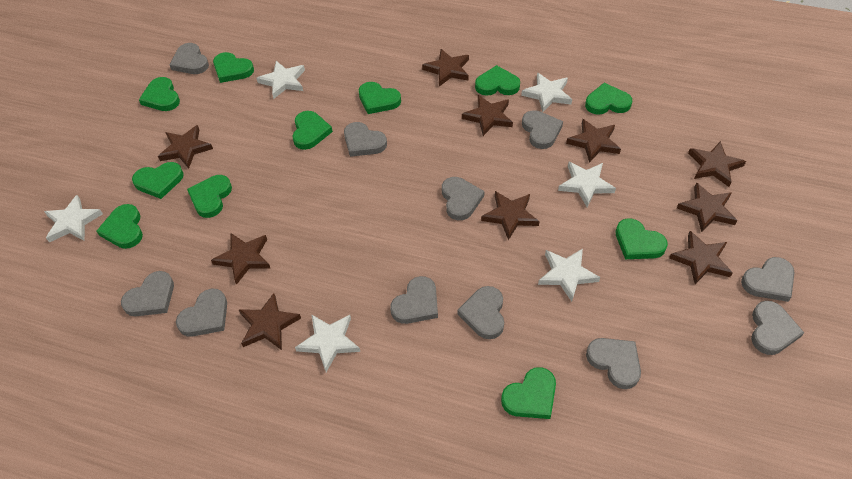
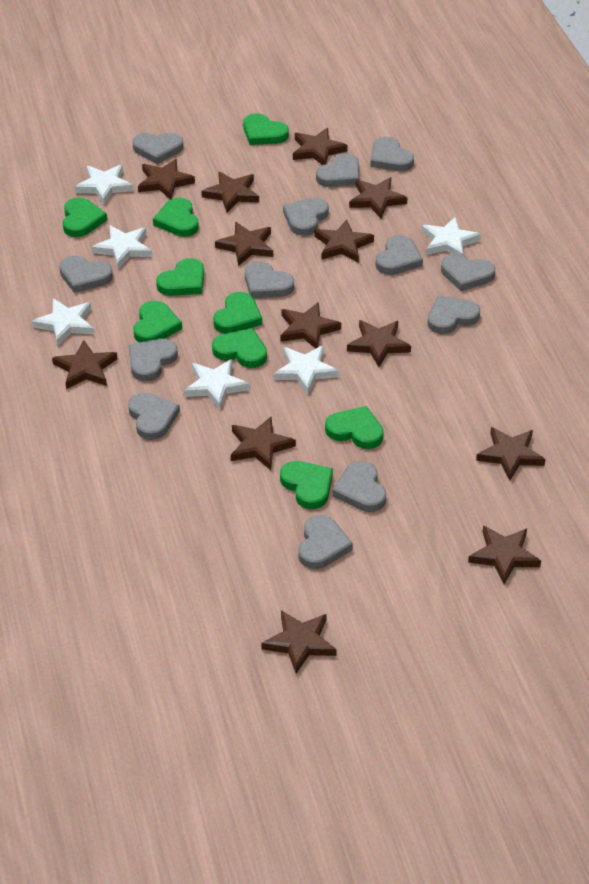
brown star: [158,125,213,169] [211,233,271,285] [239,293,301,350] [422,49,469,87] [462,95,513,136] [481,191,540,240] [566,119,621,163] [669,231,733,284] [677,183,738,232] [688,141,746,187] = 10 -> [52,340,117,389] [138,159,195,200] [201,171,259,212] [215,222,273,266] [231,416,296,470] [261,610,337,674] [281,302,341,349] [293,128,348,165] [315,220,374,263] [347,320,411,367] [349,177,408,218] [468,526,541,584] [476,427,545,480] = 13
green heart: [97,204,143,249] [132,162,184,199] [139,77,180,111] [187,175,232,218] [213,52,254,83] [292,111,333,150] [359,82,401,114] [475,65,520,96] [501,367,556,419] [585,83,632,115] [616,218,668,259] = 11 -> [63,197,107,237] [134,301,182,343] [153,198,199,237] [156,258,204,296] [212,328,267,368] [213,292,262,334] [243,113,289,145] [280,461,333,509] [325,406,384,449] = 9
grey heart: [121,271,174,316] [170,43,209,74] [176,289,227,337] [344,122,387,157] [390,276,438,324] [442,177,485,220] [457,286,504,339] [522,110,563,149] [586,338,641,389] [741,257,795,302] [751,301,804,355] = 11 -> [59,256,113,293] [128,393,180,440] [129,339,178,381] [132,133,183,164] [245,261,294,298] [283,198,329,236] [298,515,353,569] [316,153,359,187] [332,461,386,512] [370,137,414,171] [375,235,423,275] [427,295,480,334] [441,254,495,291] = 13

